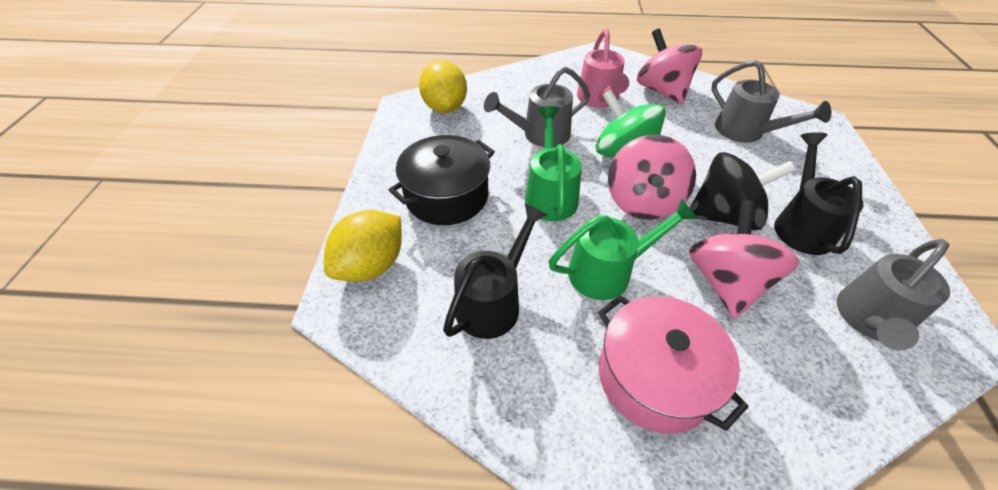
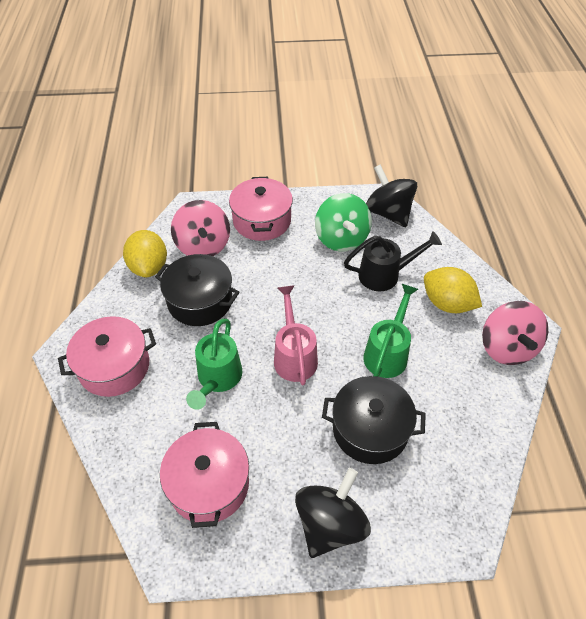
black pot: [389,135,495,225] = 1 -> [155,254,240,326] [322,376,426,464] = 2
black spinning top: [690,152,796,230] = 1 -> [295,468,371,558] [366,165,417,227] = 2
black watering can: [443,203,548,339] [774,132,863,255] = 2 -> [344,231,442,291] = 1
grey watering can: [484,67,590,147] [711,60,831,143] [837,239,950,350] = 3 -> none = 0
pink pot: [598,295,749,434] = 1 -> [58,316,156,397] [160,422,249,528] [229,177,293,241] = 3
pink spinning top: [608,135,696,220] [637,29,702,104] [689,200,800,318] = 3 -> [171,200,230,256] [482,301,548,365] = 2

